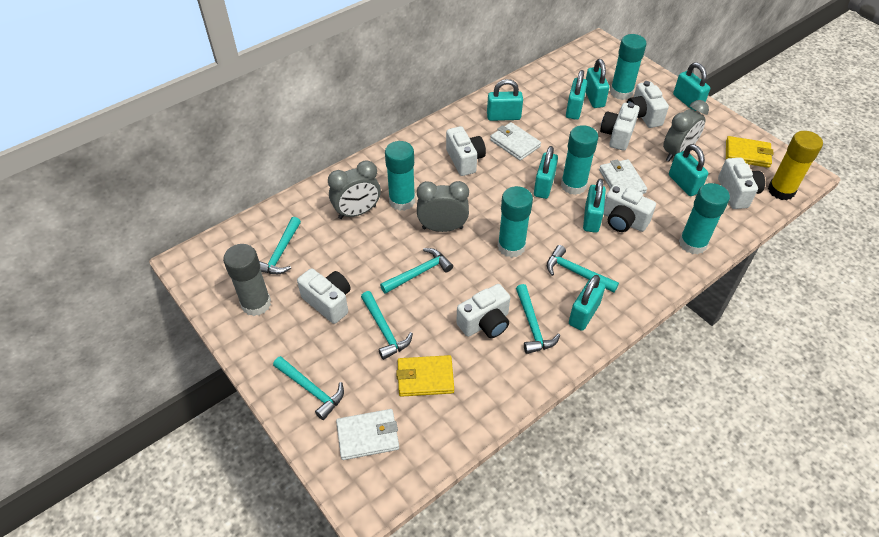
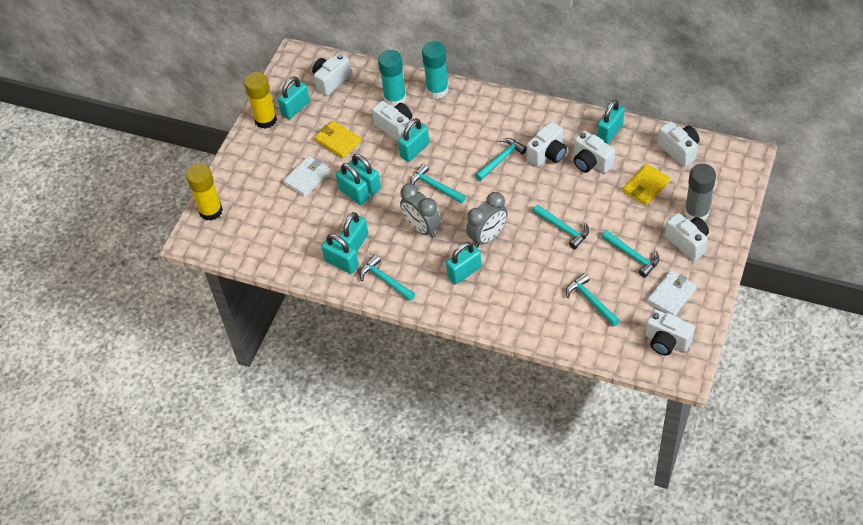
grey clock: [328,160,381,219] [417,181,469,232] [663,100,709,161] = 3 -> [400,184,441,238] [466,192,508,248] = 2
turquoise glue stick: [385,141,415,211] [498,186,533,258] [561,125,598,195] [610,34,647,100] [679,183,730,254] = 5 -> [378,50,406,107] [422,41,449,99] = 2
white wallet: [336,409,399,460] [490,122,541,161] [599,159,647,194] = 3 -> [283,156,330,197] [647,270,697,316] = 2
yellow glue stick: [768,131,823,200] = 1 -> [186,164,223,221] [244,72,277,129] = 2

